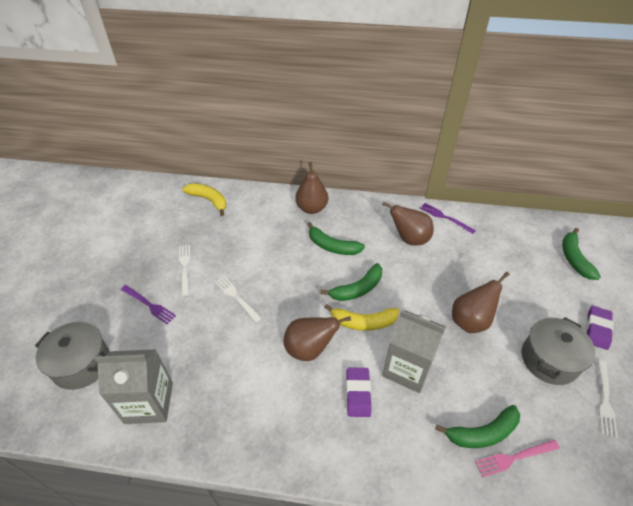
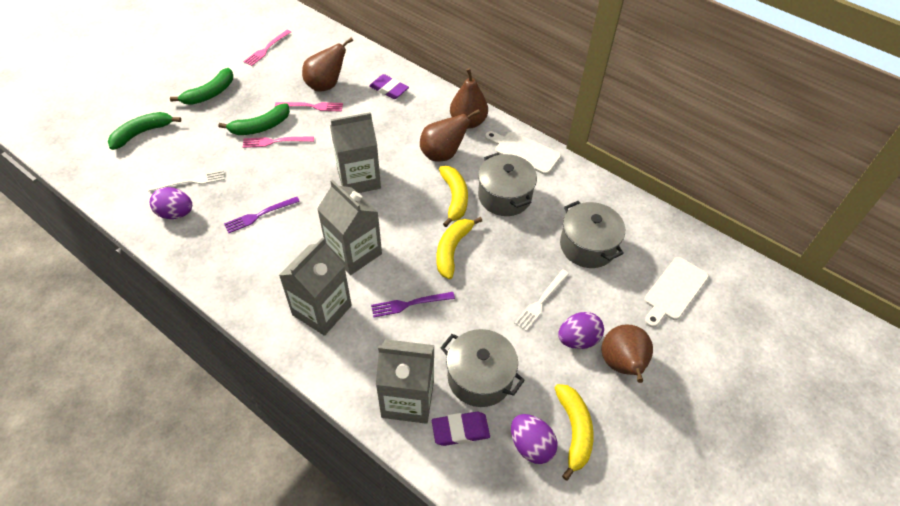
green banana: [307,222,365,255] [320,263,382,301] [435,405,520,448] [562,228,601,280] = 4 -> [108,112,181,150] [170,68,233,105] [218,103,290,135] = 3
grey carton: [95,349,173,424] [382,310,446,393] = 2 -> [279,238,352,336] [317,180,382,275] [330,112,381,193] [376,339,434,424] = 4
grey pot: [35,322,110,390] [522,317,595,385] = 2 -> [440,329,525,407] [478,153,537,216] [560,201,625,268] = 3
pink fork: [475,440,560,477] = 1 -> [243,136,314,148] [244,30,291,66] [275,102,343,112] = 3
purple egg: none = 0 -> [150,187,192,219] [511,414,557,464] [558,312,604,349] = 3
white cutting board: none = 0 -> [485,131,561,175] [644,257,709,327] = 2
white fork: [179,245,191,296] [214,275,262,322] [598,360,618,438] = 3 -> [148,170,225,192] [514,270,569,331] = 2
yellow banana: [182,183,226,216] [324,304,399,331] = 2 -> [437,217,482,279] [439,166,468,227] [555,384,594,481] = 3

